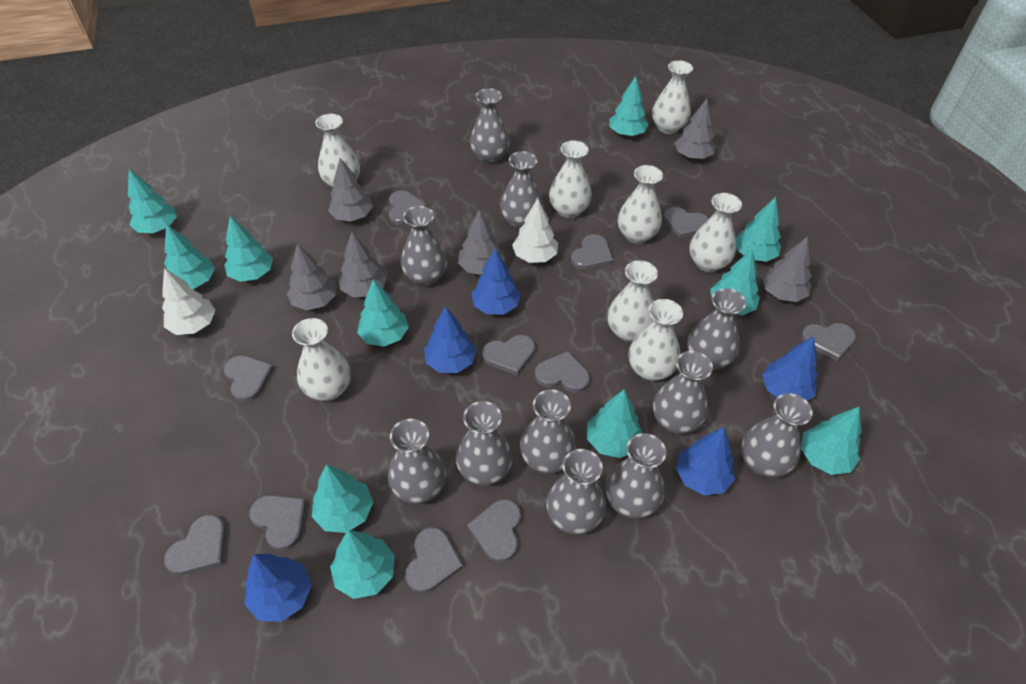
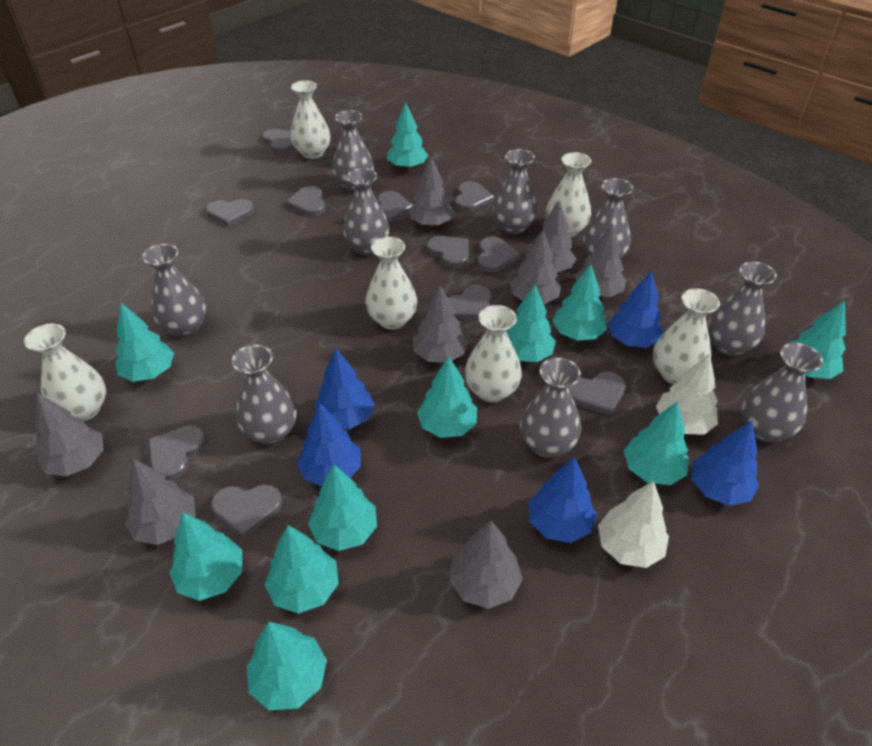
grey tree: [287,243,336,310] [328,158,373,222] [338,232,387,297] [458,210,505,275] [675,98,715,159] [762,236,812,302] = 6 -> [35,393,104,477] [125,459,196,545] [409,157,454,227] [413,285,468,363] [449,520,523,609] [510,230,562,304] [528,200,576,272] [575,223,626,297] = 8
grey vase: [388,419,446,504] [401,206,447,286] [456,401,513,486] [470,88,510,164] [500,151,544,229] [520,390,576,474] [546,449,606,535] [605,433,666,519] [653,351,713,434] [687,288,746,370] [741,393,812,478] = 11 -> [142,244,206,337] [232,345,297,444] [332,110,374,192] [343,168,390,255] [493,149,538,234] [520,358,581,458] [583,178,633,259] [708,262,777,356] [741,343,823,442] = 9
white vase: [292,318,351,401] [315,114,360,188] [549,140,592,218] [607,260,658,342] [618,165,663,244] [629,299,683,381] [652,60,693,134] [689,193,742,272] = 8 -> [24,323,106,421] [291,80,330,159] [365,237,417,330] [465,305,522,402] [546,152,591,238] [653,289,720,384] = 6

